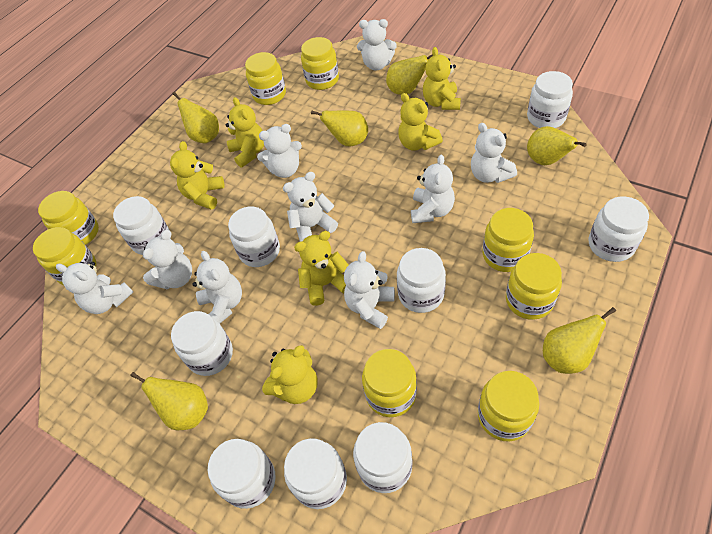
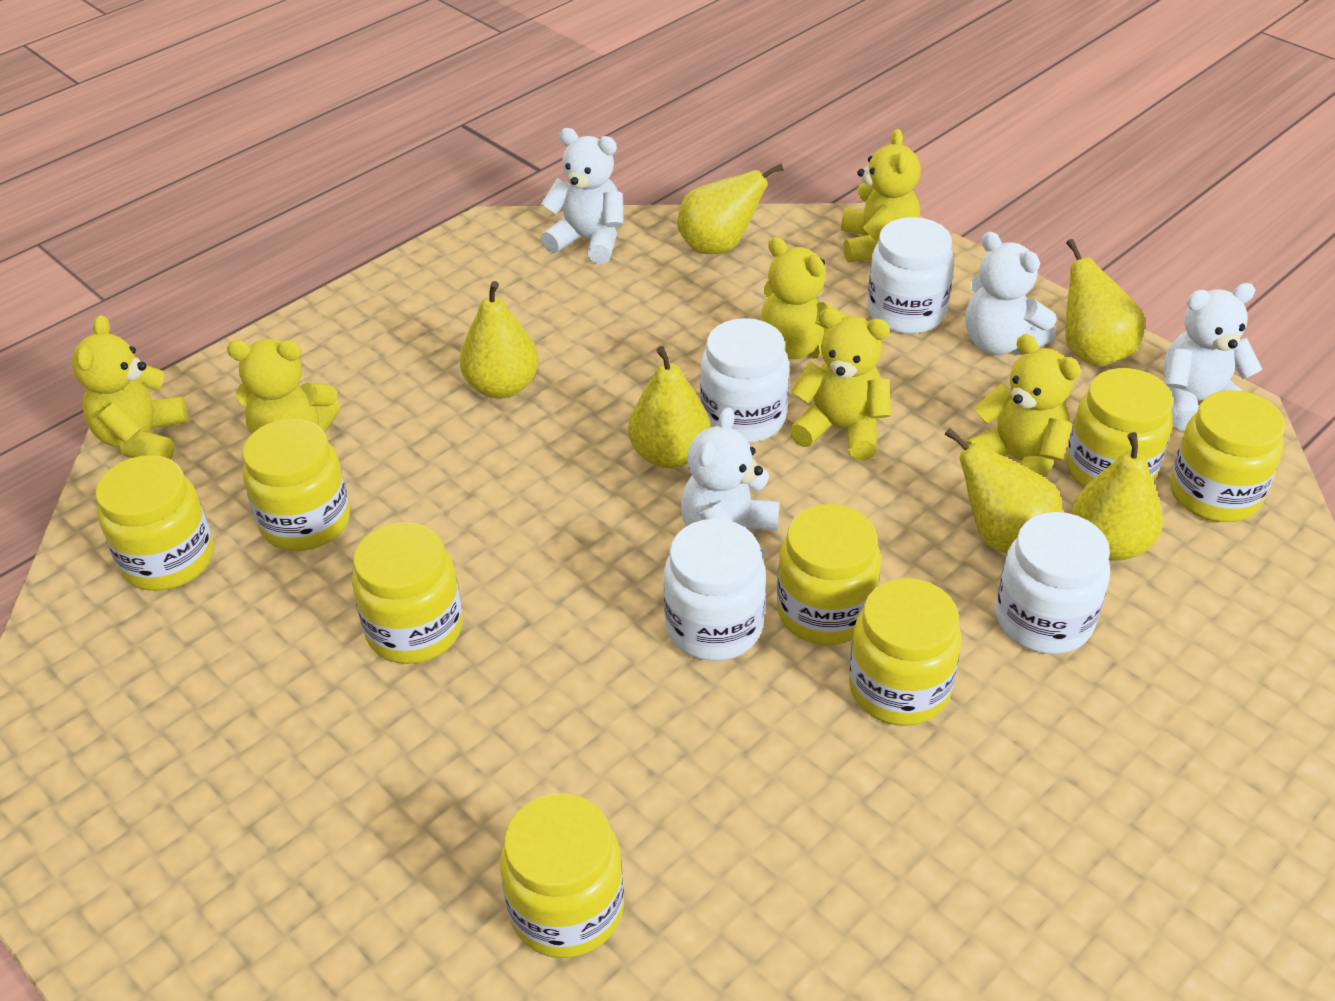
white jar: [113,196,169,255] [171,311,233,376] [207,439,276,509] [228,206,280,267] [284,438,347,509] [353,422,413,493] [397,248,446,313] [527,71,573,128] [589,196,649,262] = 9 -> [664,519,766,661] [700,318,789,443] [867,217,954,334] [995,512,1110,654] = 4
white teddy bear: [56,262,133,314] [143,230,192,290] [193,251,242,324] [257,124,302,178] [283,172,338,241] [344,251,395,329] [357,19,397,70] [411,155,455,223] [471,123,517,183] = 9 -> [541,128,623,264] [681,407,780,559] [965,232,1056,355] [1163,283,1262,431] = 4

